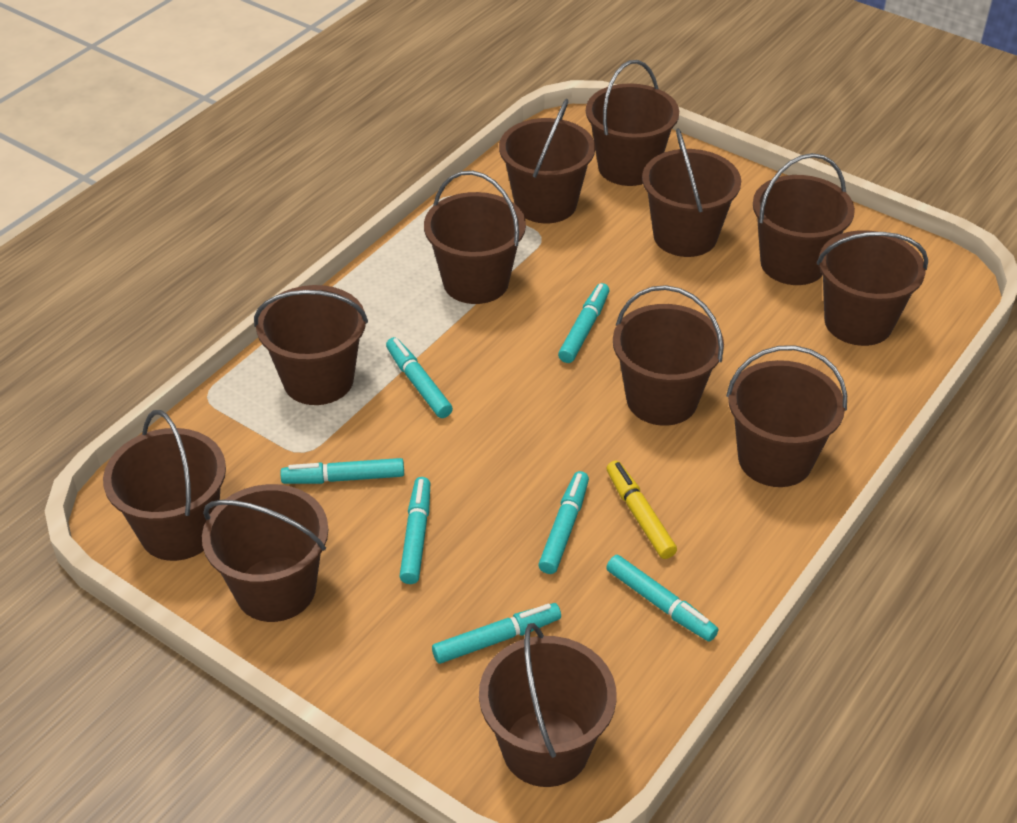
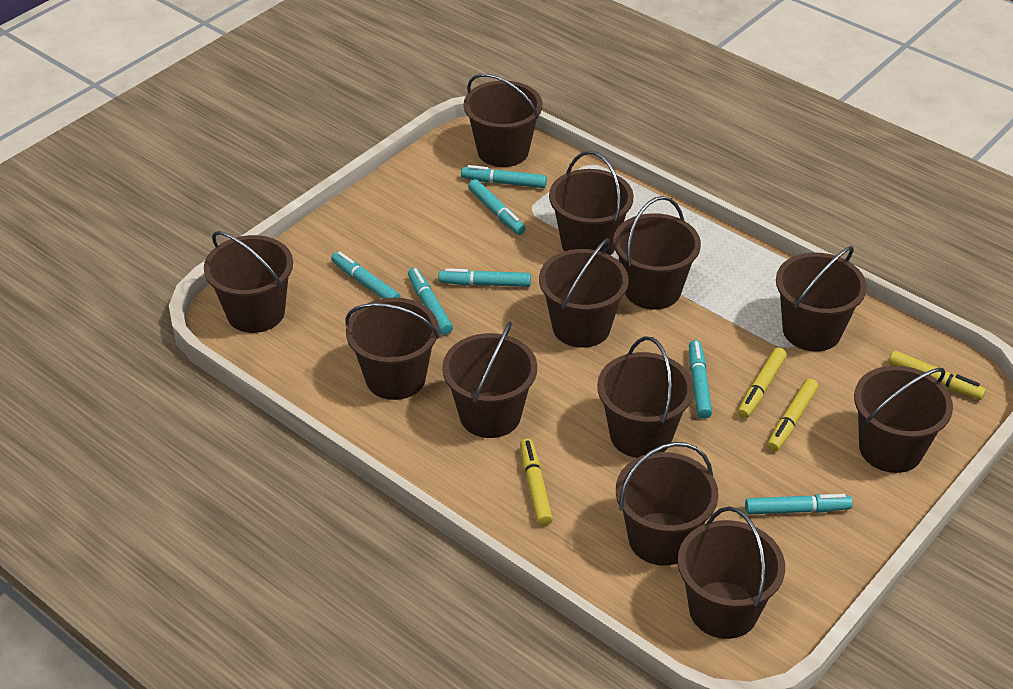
yellow marker: [607,461,677,559] = 1 -> [520,439,553,526] [738,347,787,419] [767,379,818,452] [889,351,986,400] = 4

